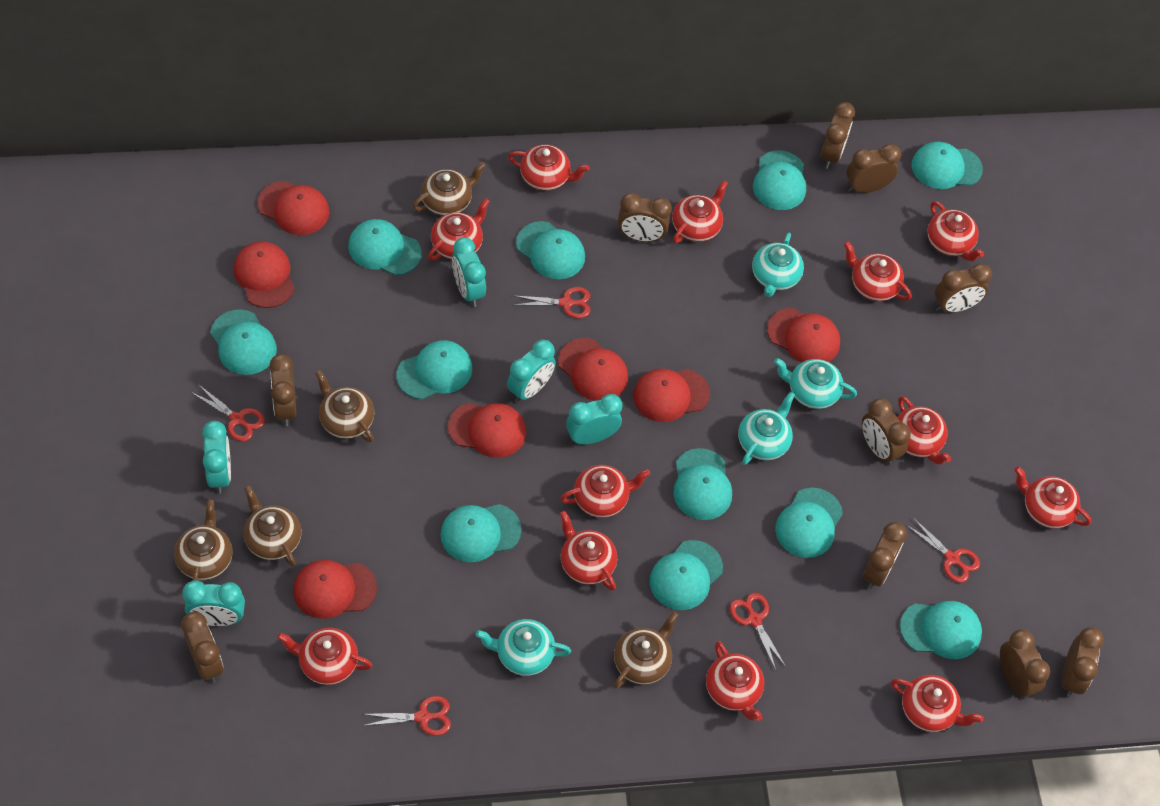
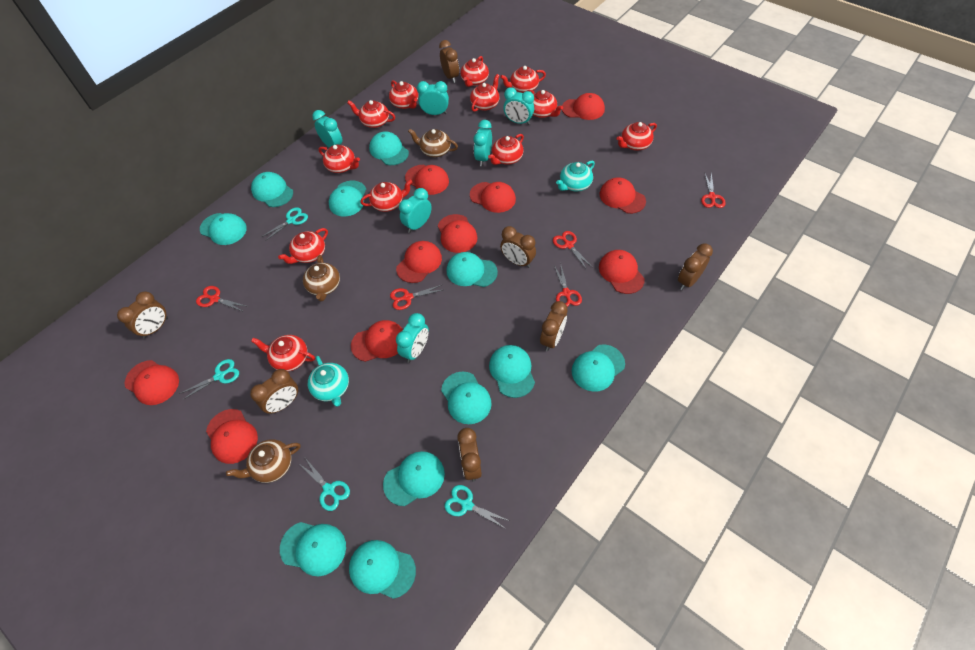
brown clock: [181,612,224,683] [269,354,297,426] [618,193,672,242] [821,102,855,169] [847,144,901,193] [862,398,911,465] [863,522,907,589] [935,263,992,313] [1000,629,1050,699] [1061,627,1104,697] = 10 -> [117,291,168,339] [250,369,298,414] [439,40,459,83] [457,428,482,482] [500,226,536,268] [540,301,568,351] [678,244,713,290] = 7
brown teapot: [174,499,233,581] [244,485,301,567] [315,370,374,442] [412,162,486,216] [614,611,678,688] = 5 -> [226,439,301,483] [303,255,340,302] [408,129,458,157] = 3
red cap: [234,242,295,308] [257,181,329,235] [293,560,377,619] [448,403,526,458] [558,338,628,401] [633,369,710,422] [767,308,840,362] = 7 -> [125,360,179,405] [206,409,258,464] [351,320,403,362] [396,241,442,283] [405,165,449,195] [438,214,477,253] [470,182,516,213] [562,93,605,120] [599,177,646,214] [599,250,645,294] = 10
turquoise clock: [182,581,245,626] [202,421,231,493] [452,237,486,307] [507,339,556,403] [566,394,622,445] = 5 -> [312,110,343,148] [396,313,429,363] [399,188,432,233] [417,81,449,115] [474,120,492,166] [503,87,534,125] = 6
turquoise scissors: none = 0 -> [179,359,239,400] [261,207,308,241] [298,458,350,511] [444,485,509,529] = 4
turquoise teapot: [475,619,571,676] [738,392,795,465] [752,233,804,297] [774,358,857,409] = 4 -> [308,356,349,407] [556,161,595,192] = 2

